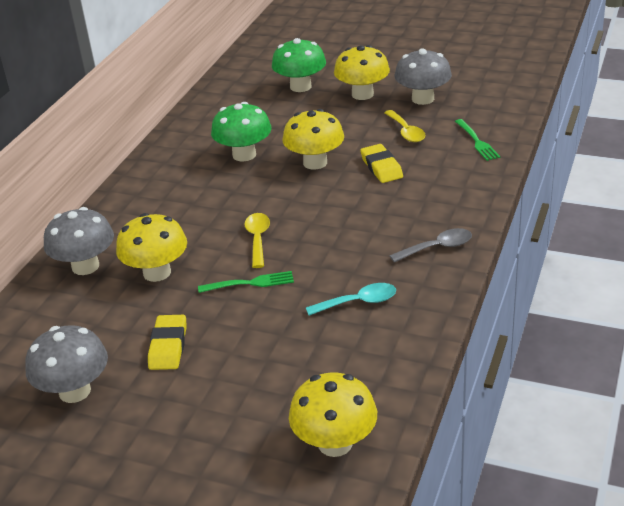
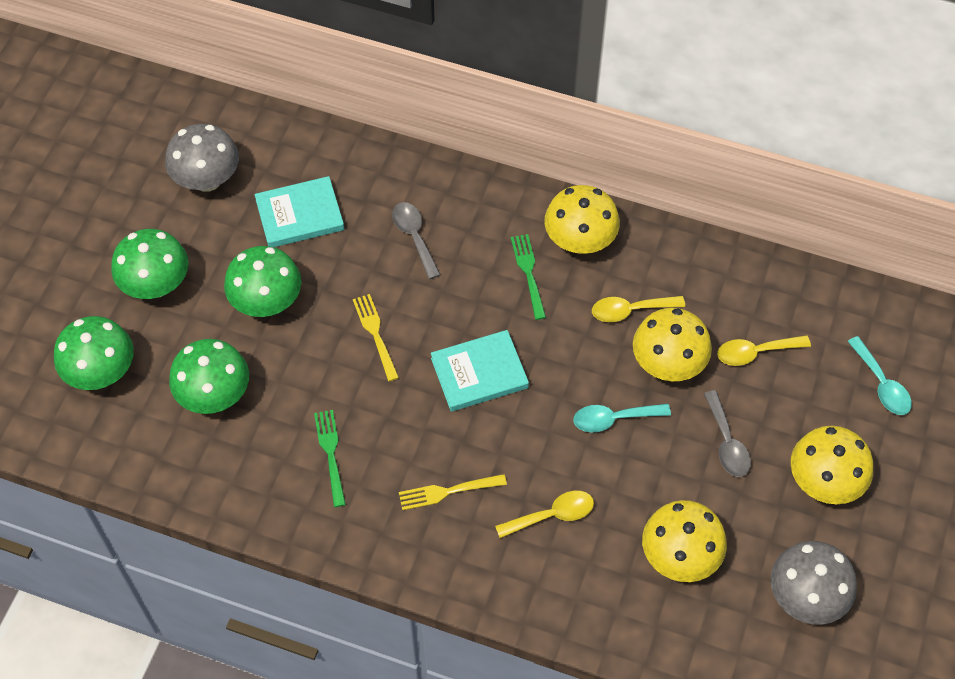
green mushroom: [211,102,271,161] [272,38,326,92] = 2 -> [54,316,134,390] [111,229,189,299] [169,339,249,414] [224,246,302,317] = 4
grey mushroom: [25,325,108,403] [44,207,114,275] [395,48,452,105] = 3 -> [165,124,239,192] [770,541,857,625] = 2
grey spoon: [390,228,472,263] = 1 -> [392,202,440,279] [704,390,751,477] = 2
turquoise book: none = 0 -> [255,176,344,247] [431,330,529,412] = 2
turquoise spoon: [306,283,396,316] = 1 -> [574,403,671,432] [847,336,912,415] = 2
yellow eraser: [148,315,187,370] [360,144,403,183] = 2 -> none = 0
yellow fork: none = 0 -> [353,294,399,381] [399,474,507,510] = 2
yellow spoon: [244,213,270,268] [384,110,426,142] = 2 -> [495,491,594,538] [592,296,685,322] [717,335,811,366] = 3

